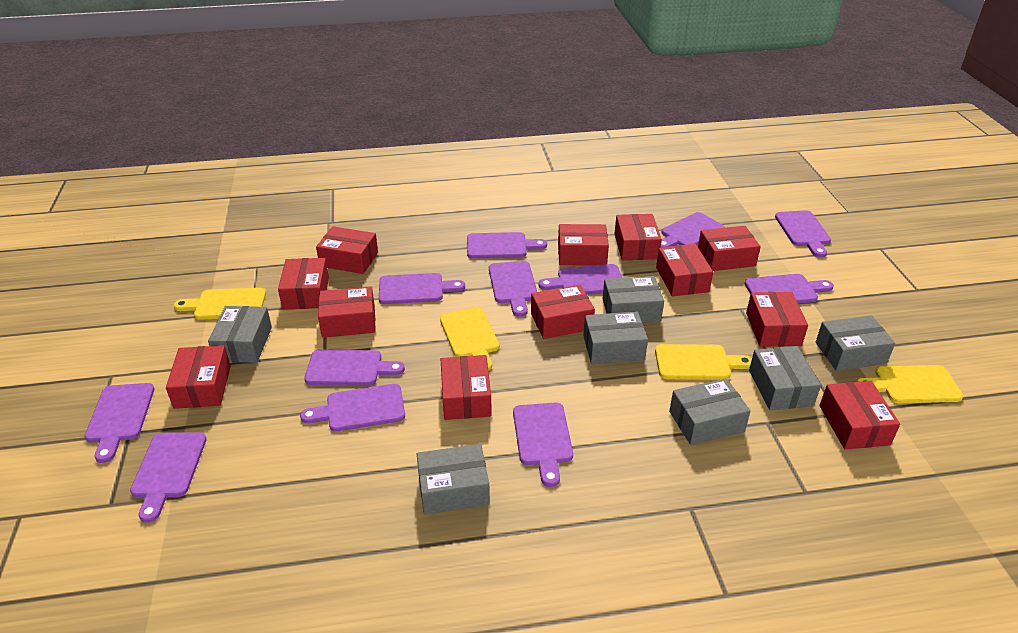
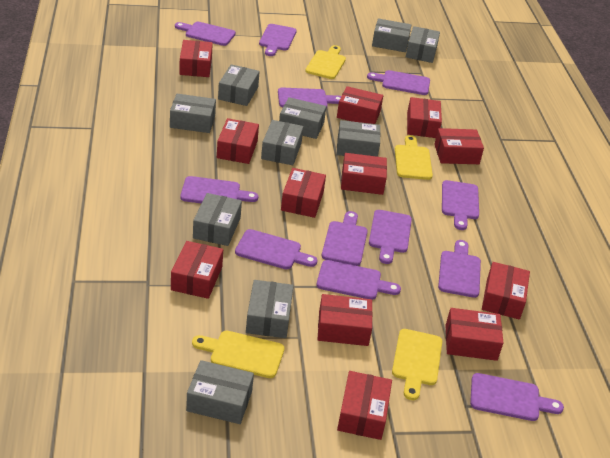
grey box: [208,306,272,363] [417,444,490,515] [583,312,648,364] [603,276,664,323] [669,378,750,445] [749,346,821,410] [816,315,895,371] = 7 -> [170,94,216,133] [186,360,254,424] [193,193,242,246] [218,64,260,106] [246,280,293,338] [261,120,304,165] [279,97,326,139] [337,120,381,157] [372,18,411,52] [406,26,440,63] = 10

